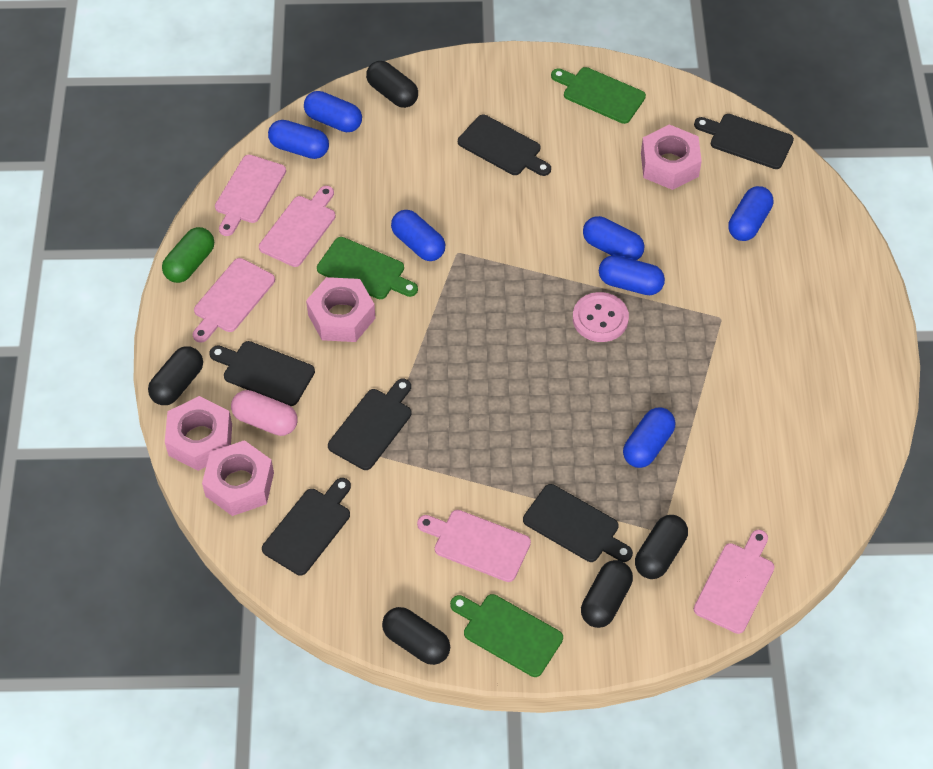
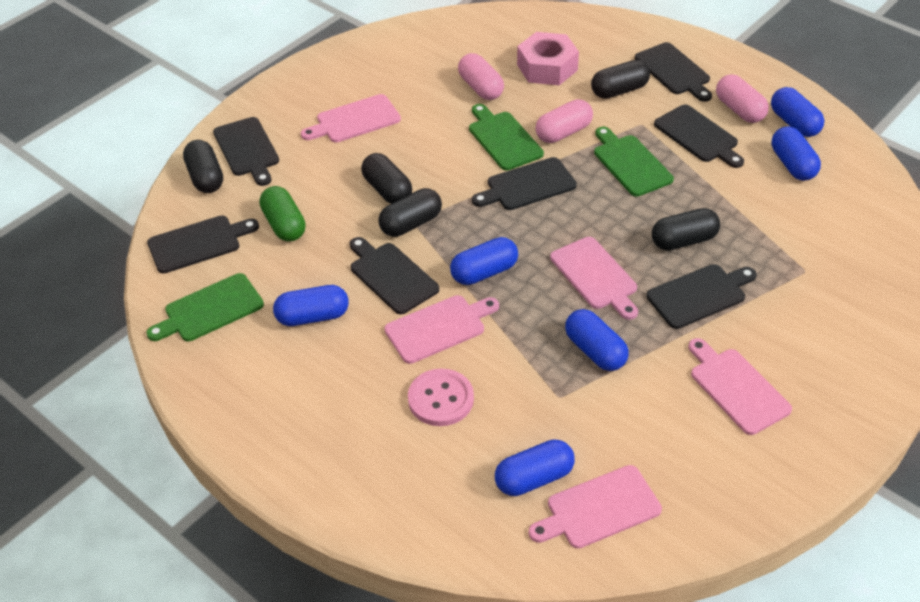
black cutting board: [209,341,315,406] [262,478,351,575] [328,379,412,470] [458,115,551,176] [523,484,633,562] [694,114,794,169] = 6 -> [147,215,259,274] [213,117,279,186] [350,237,439,314] [472,157,577,210] [635,42,712,102] [646,264,757,329] [654,104,744,168] = 7
blue capsule: [268,120,329,159] [304,91,362,132] [391,210,445,261] [583,216,644,260] [599,255,665,295] [623,408,675,468] [728,186,773,241] = 7 -> [273,285,349,326] [450,237,518,285] [495,439,575,496] [565,309,629,371] [771,87,824,137] [772,126,821,181] = 6
pink capsule: [231,390,297,436] = 1 -> [458,53,504,100] [535,99,593,143] [716,74,769,123] = 3
pink nut: [165,396,232,471] [202,440,274,516] [306,277,376,342] [641,125,702,190] = 4 -> [517,32,579,85] = 1

